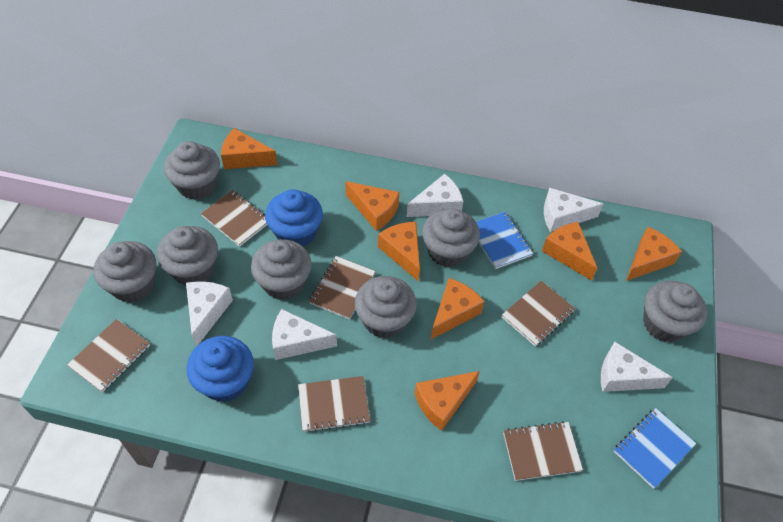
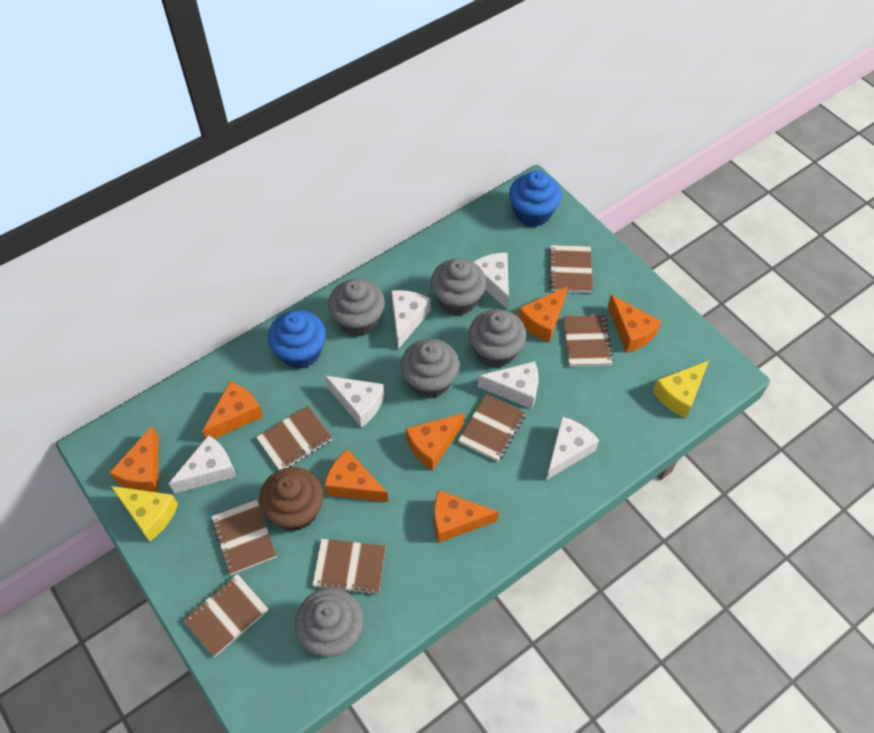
blue notebook: [476,212,533,269] [614,408,696,489] = 2 -> none = 0
brown cupcake: none = 0 -> [259,467,323,531] = 1
brown notebook: [67,319,150,392] [201,190,267,247] [298,376,370,432] [309,256,375,320] [502,281,575,346] [503,421,583,481] = 6 -> [183,574,268,657] [211,499,276,575] [256,406,332,470] [312,539,386,595] [458,394,526,462] [549,245,593,293] [563,315,613,367] = 7
grey cupcake: [94,241,156,303] [157,226,218,285] [164,141,220,200] [251,239,312,300] [355,276,417,338] [422,208,480,268] [643,281,707,343] = 7 -> [295,588,364,657] [328,279,385,336] [401,339,460,398] [431,259,486,316] [469,309,526,368] = 5
white cheese: [186,282,233,347] [272,309,337,360] [407,174,463,217] [544,188,603,232] [601,342,673,392] = 5 -> [169,435,236,493] [325,376,384,428] [391,290,431,349] [473,252,509,310] [478,361,538,409] [546,417,599,480] = 6
yellow cheese: none = 0 -> [111,486,178,541] [653,361,709,418] = 2

